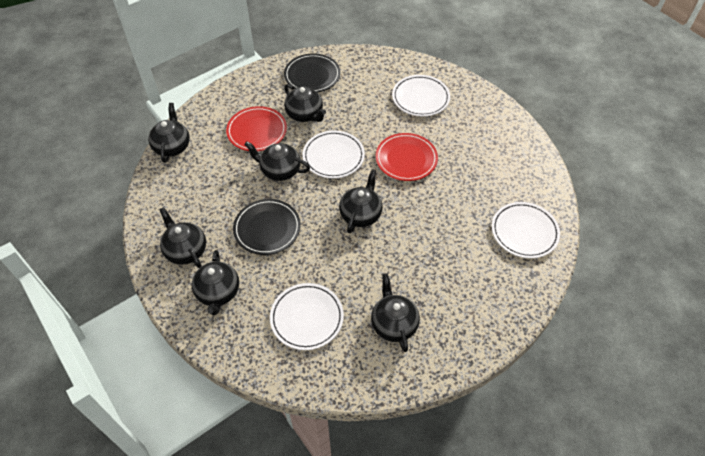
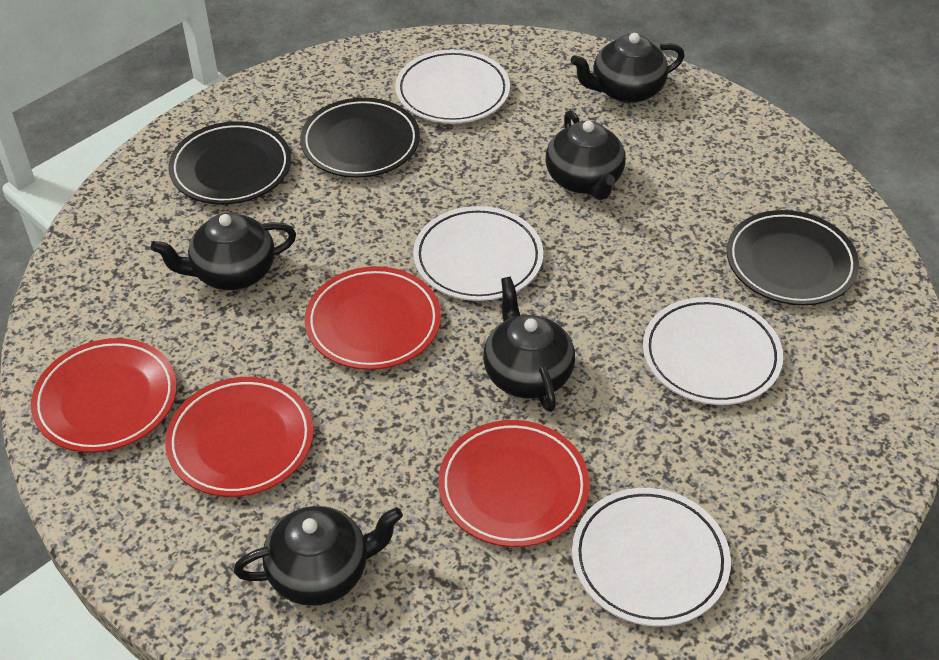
black plate: [233,199,301,255] [284,54,340,92] = 2 -> [168,121,291,205] [300,98,420,178] [727,210,859,305] = 3
black teapot: [148,103,190,163] [159,207,206,268] [192,250,239,315] [244,141,310,181] [284,84,326,122] [339,169,382,233] [371,274,420,352] = 7 -> [151,212,296,290] [234,506,403,606] [483,277,575,412] [546,110,626,200] [571,33,685,103] = 5
red plate: [226,106,287,151] [376,133,438,181] = 2 -> [31,338,177,453] [165,377,314,497] [305,266,441,370] [438,420,590,547] = 4

